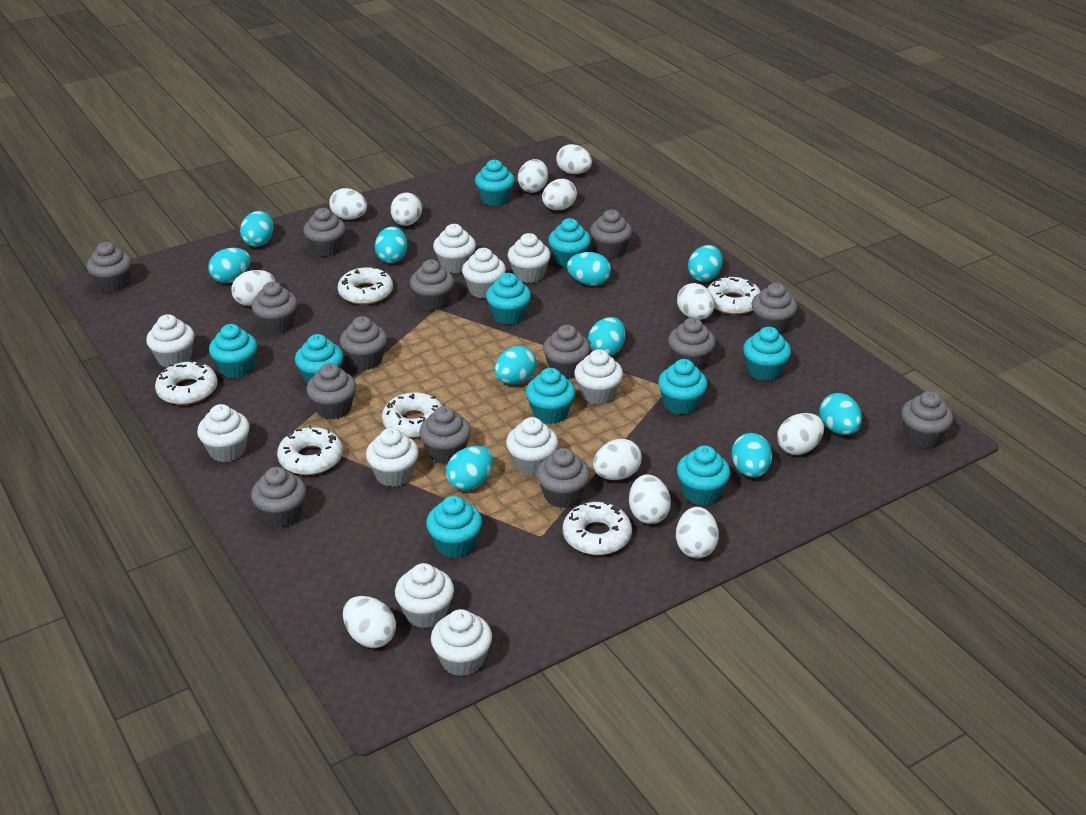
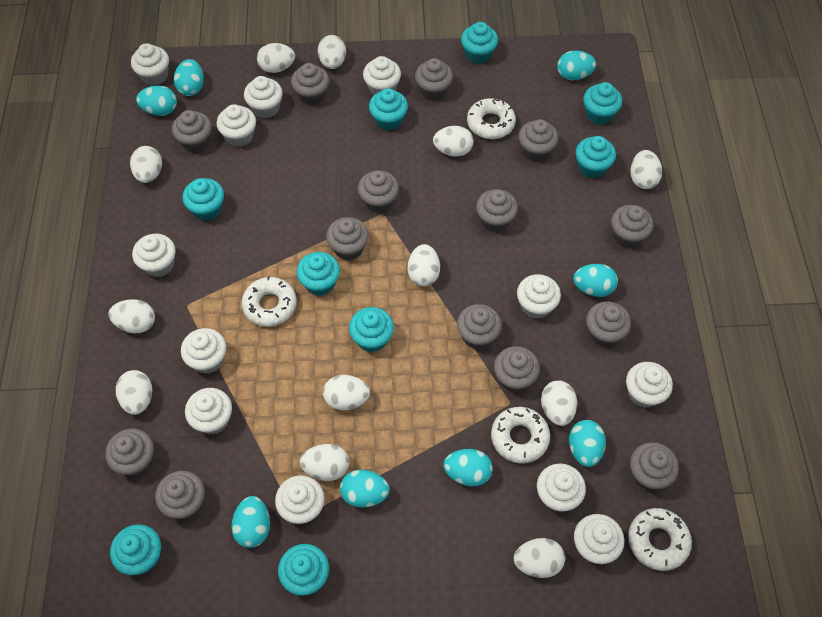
turquoise cupcake: [209,324,257,378] [295,334,343,384] [426,496,482,558] [475,159,514,206] [486,273,531,325] [526,368,575,424] [548,218,591,267] [658,359,708,415] [677,445,731,505] [743,327,791,381] = 10 -> [110,524,161,575] [182,178,224,221] [278,544,329,596] [297,252,340,296] [349,307,394,352] [369,88,408,131] [461,22,498,64] [576,136,616,178] [583,82,622,125] = 9
turquoise egg: [208,248,250,283] [240,211,274,247] [375,226,407,263] [446,446,493,491] [494,346,537,384] [567,252,611,286] [588,317,625,356] [688,245,722,282] [731,433,772,478] [819,393,862,435] = 10 -> [136,85,177,116] [174,59,204,96] [231,496,270,548] [340,470,390,508] [443,449,493,486] [557,50,596,80] [569,420,606,467] [573,264,618,297] = 8
white cupcake: [146,314,194,368] [197,404,250,462] [366,428,419,487] [395,563,454,628] [431,609,492,676] [433,224,476,273] [462,248,506,298] [506,417,558,476] [507,233,551,283] [574,349,623,405] = 10 -> [131,43,169,86] [132,233,175,277] [181,328,226,374] [185,388,232,434] [217,104,256,147] [244,76,283,118] [275,475,325,524] [363,56,401,96] [517,274,561,319] [537,463,586,512] [574,514,624,564] [626,362,673,408] = 12
white donut: [155,360,218,405] [277,425,343,475] [338,266,393,305] [382,392,442,438] [563,501,632,555] [707,276,761,315] = 6 -> [242,276,297,327] [467,98,516,139] [491,407,550,464] [628,508,692,571] = 4

